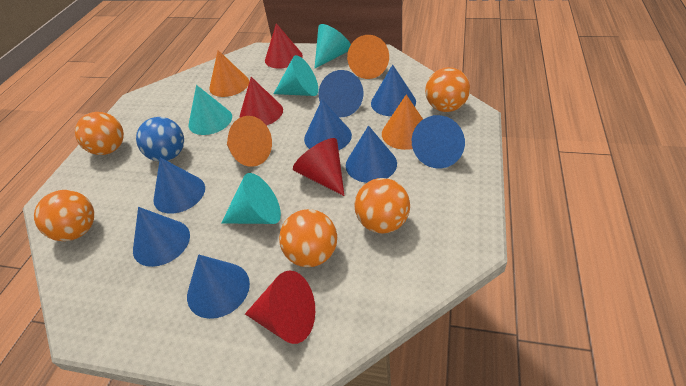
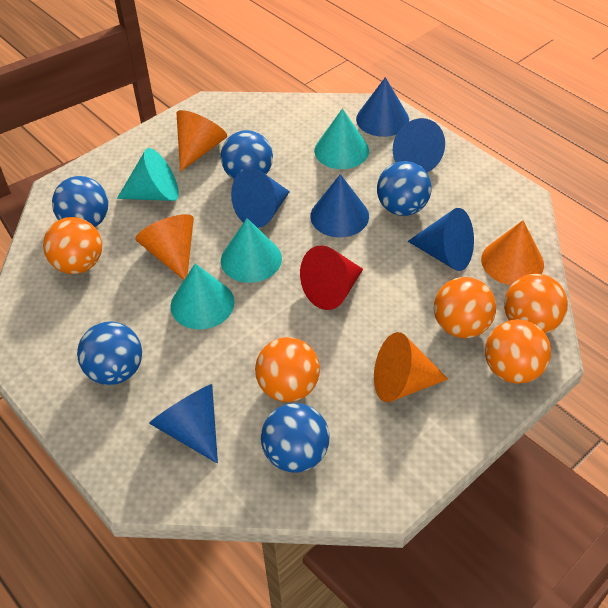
blue ball: [136,117,184,162] = 1 -> [52,176,108,227] [77,321,142,385] [221,130,273,180] [261,403,329,473] [377,161,432,216] = 5
blue cone: [133,207,190,267] [153,157,205,214] [187,254,250,319] [304,100,352,150] [319,70,363,117] [346,125,397,183] [371,64,416,116] [412,115,465,168] = 8 -> [149,384,218,464] [231,168,290,228] [310,174,369,237] [356,77,409,137] [393,118,445,172] [408,208,474,271] = 6
red cone: [240,77,283,126] [245,271,315,344] [265,23,303,69] [293,138,344,196] = 4 -> [300,245,363,310] = 1

